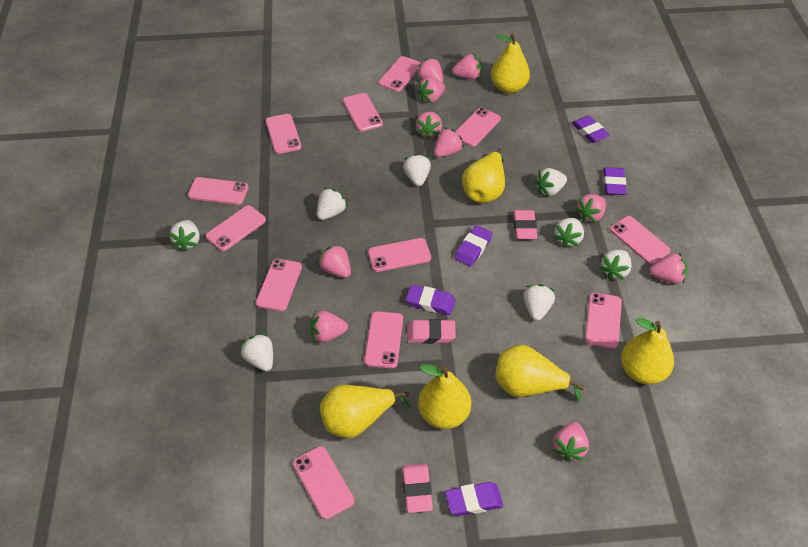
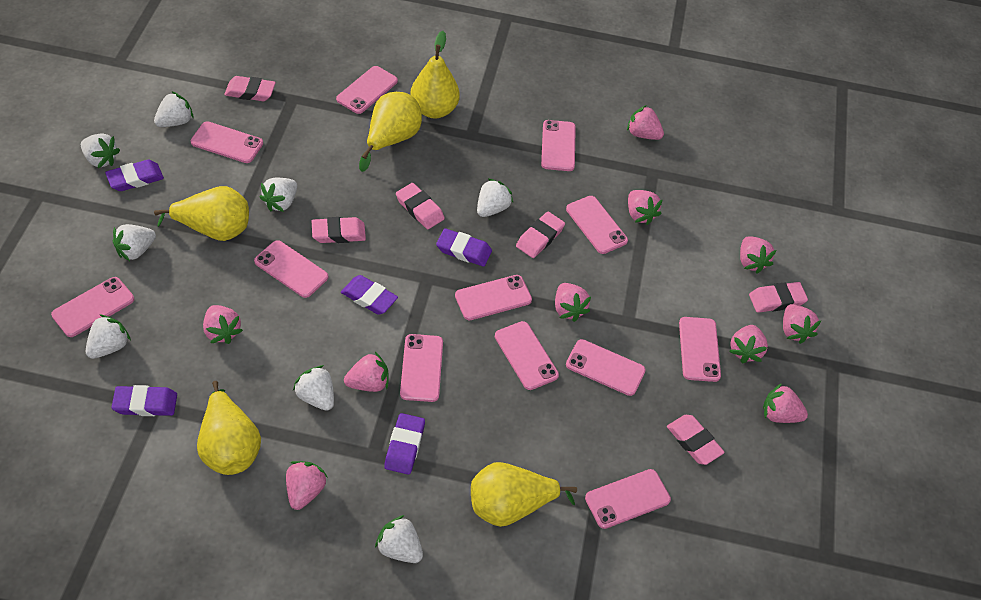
pink eraser: [402,464,433,513] [407,319,456,344] [513,210,537,239] = 3 -> [224,76,276,101] [312,217,366,243] [396,183,445,229] [516,212,565,258] [667,415,725,465] [749,282,808,313] = 6
yellow pear: [320,385,410,438] [418,364,471,429] [462,148,505,203] [491,33,530,94] [495,345,585,402] [621,318,674,384] = 6 -> [154,186,249,241] [197,381,261,475] [359,92,422,172] [410,31,460,118] [471,462,577,527] = 5

